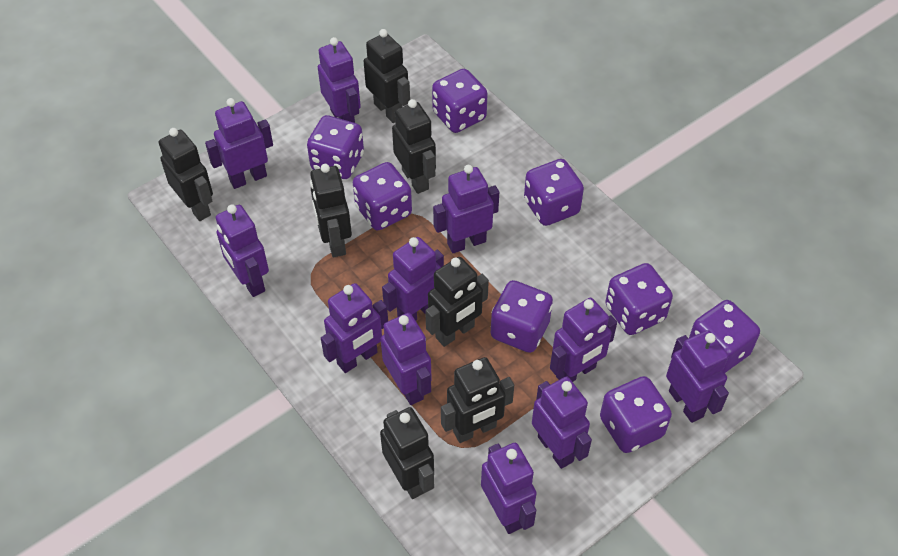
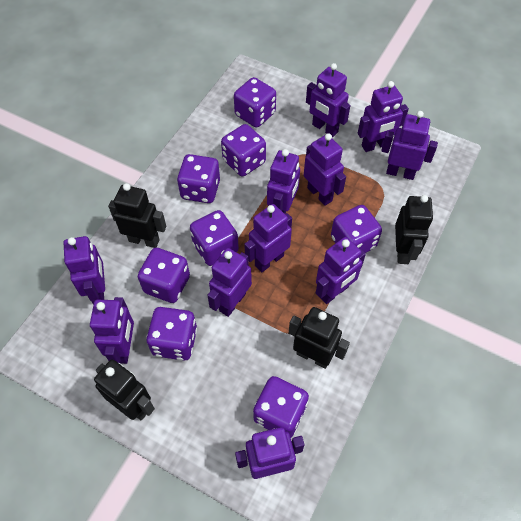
black robot: [159,128,213,221] [310,164,352,257] [364,29,410,123] [380,407,434,499] [392,99,436,194] [425,257,489,347] [441,357,514,443] = 7 -> [94,359,155,421] [108,183,166,248] [289,307,350,369] [395,195,433,264] = 4

